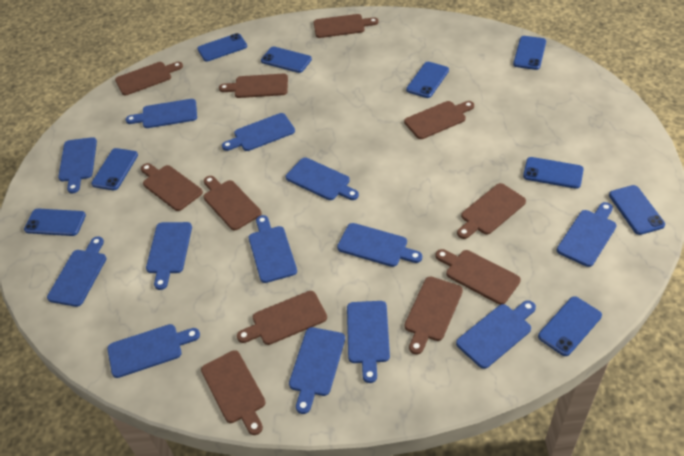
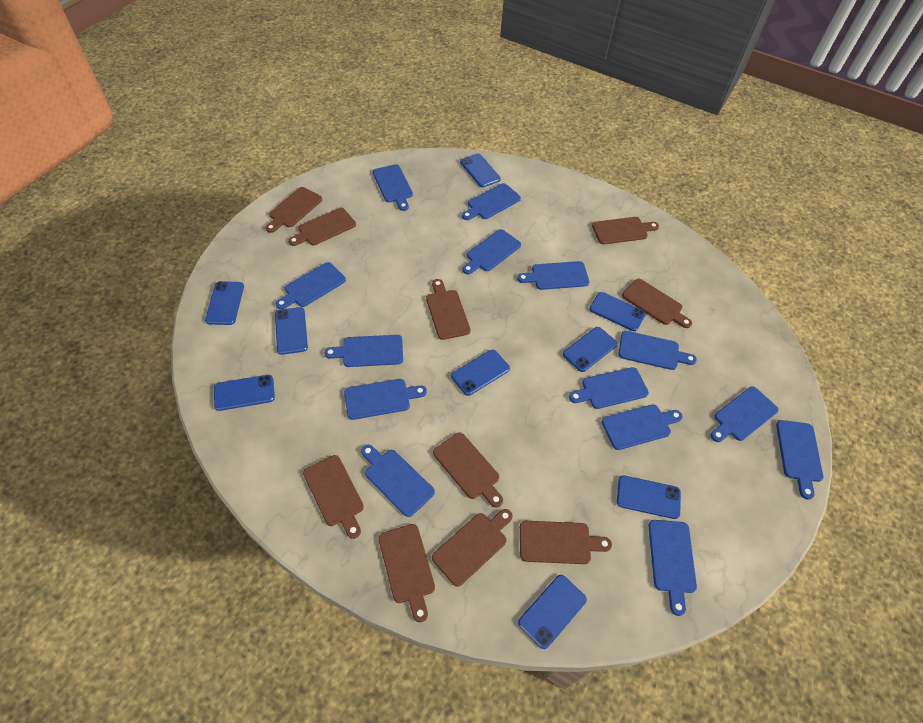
blue cutting board: [47,236,106,307] [58,137,97,193] [107,324,200,378] [126,99,197,128] [146,222,192,290] [222,113,295,151] [249,215,297,283] [286,158,359,200] [289,327,345,414] [337,223,422,267] [347,301,390,383] [456,300,536,369] [557,202,617,267] = 13 -> [276,262,346,309] [324,335,403,367] [344,379,427,420] [361,445,435,517] [373,164,413,211] [462,183,521,220] [462,229,521,274] [517,261,589,290] [569,367,649,409] [602,405,683,450] [618,331,697,370] [648,520,697,616] [710,387,779,442] [776,420,823,500] = 14
brown cutting board: [115,62,183,95] [141,163,203,211] [201,350,266,435] [203,176,262,230] [219,74,288,98] [237,291,327,345] [314,14,379,38] [404,101,474,139] [404,277,463,355] [436,249,521,305] [457,183,526,239] = 11 -> [266,187,322,233] [288,208,356,246] [303,455,364,539] [379,524,435,622] [426,279,471,340] [432,509,513,587] [433,432,503,507] [520,521,612,564] [592,217,659,245] [622,279,692,328] = 10

